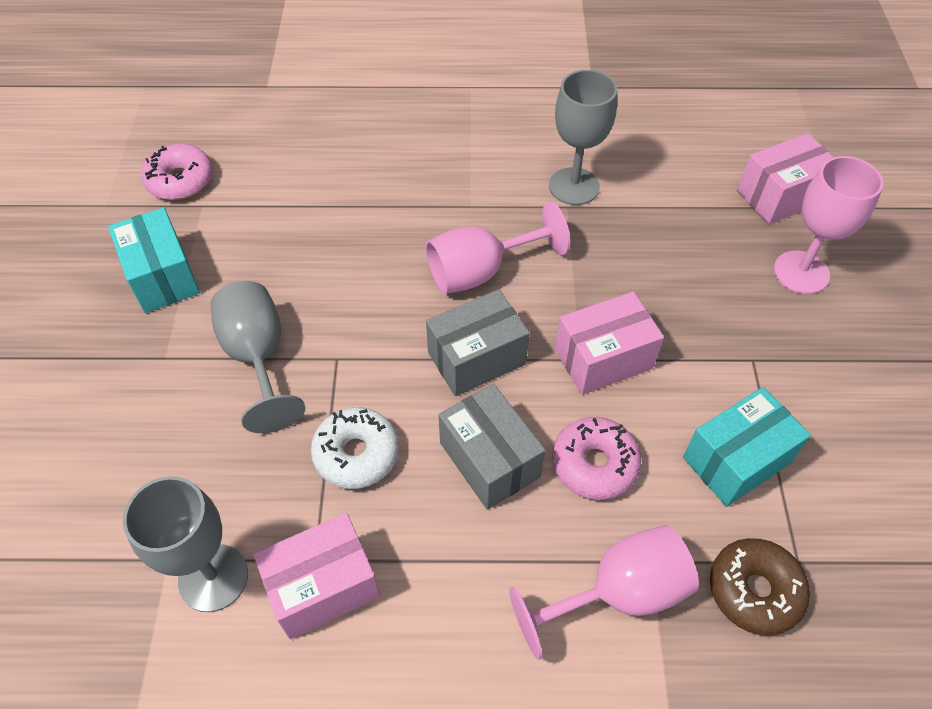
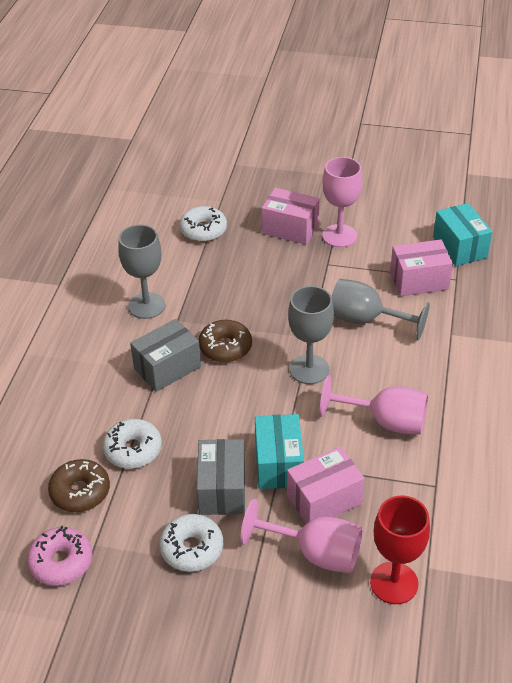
brown donut: [710,538,810,636] = 1 -> [48,459,110,512] [199,320,252,362] = 2
pink donut: [141,144,213,200] [552,417,641,500] = 2 -> [27,526,92,586] = 1
red goblet: none = 0 -> [370,495,430,604] = 1
white donut: [311,407,399,489] = 1 -> [103,419,162,469] [159,514,223,572] [179,206,227,242] = 3

